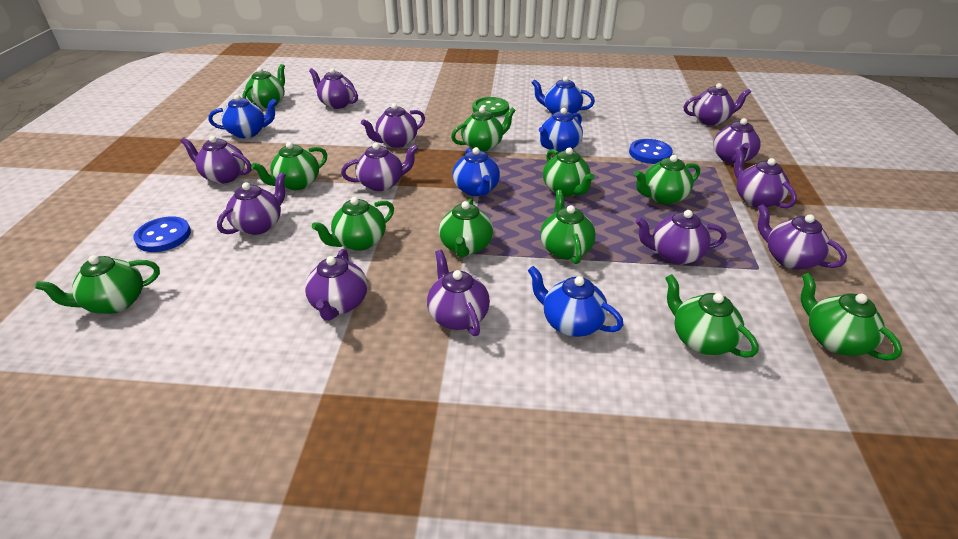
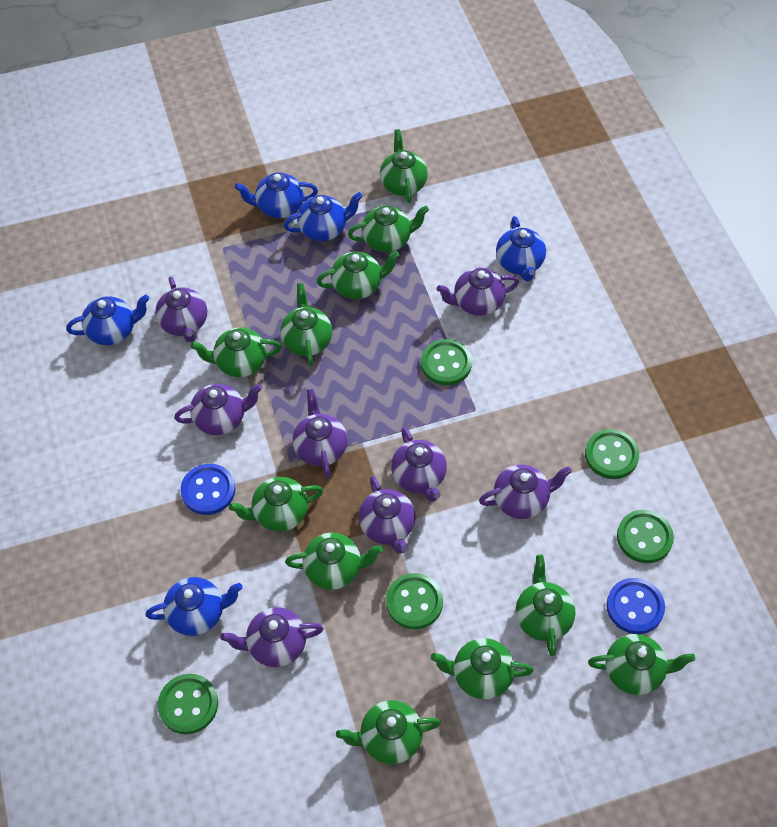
green button: [473,97,509,117] = 1 -> [158,674,218,734] [386,573,443,629] [421,339,472,385] [585,429,639,479] [617,510,674,563] = 5
purple teapot: [180,136,251,184] [217,172,286,235] [305,249,368,320] [309,68,358,109] [341,143,418,191] [361,103,425,148] [427,250,490,336] [635,210,727,265] [684,83,751,126] [713,118,761,164] [734,149,797,208] [757,204,847,270] = 12 -> [155,277,207,343] [174,384,262,435] [220,607,324,667] [293,389,348,478] [359,476,416,554] [391,427,447,502] [437,268,519,316] [479,464,572,519] = 8

